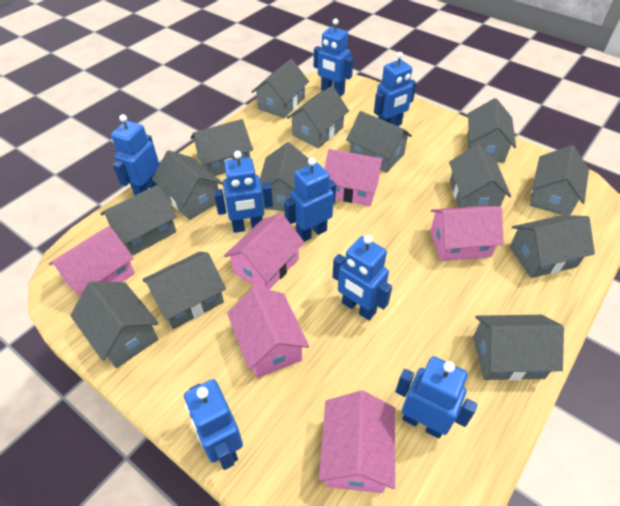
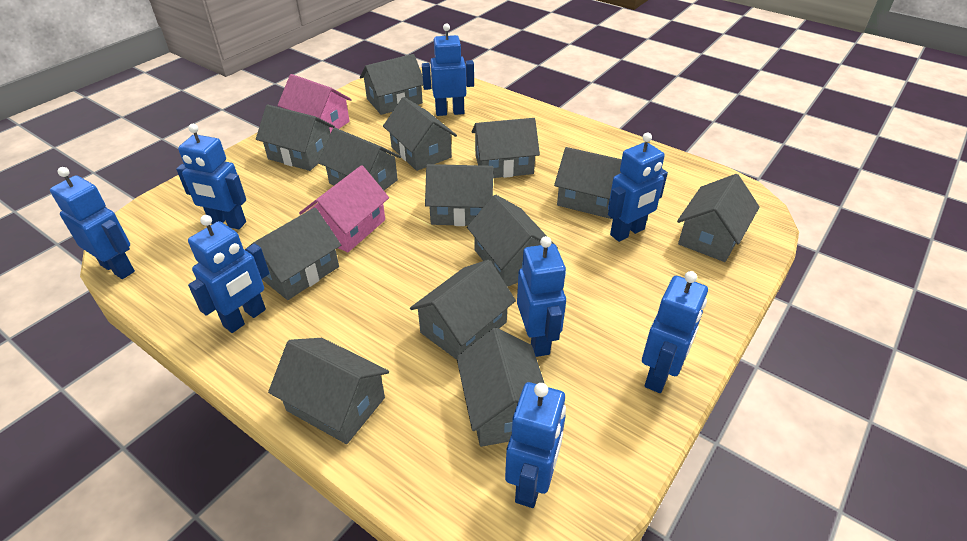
grey house: [70,282,159,368] [100,185,177,256] [142,252,226,329] [152,150,223,220] [190,119,253,176] [252,59,309,118] [260,142,309,211] [287,86,349,148] [346,111,412,173] [449,144,511,207] [468,98,516,163] [473,315,564,381] [510,215,595,278] [530,145,589,215] = 14 -> [245,208,341,300] [256,105,335,171] [268,338,389,444] [318,128,401,190] [360,54,423,115] [383,97,457,171] [410,260,516,360] [425,164,494,226] [456,328,544,447] [467,194,558,287] [471,118,540,178] [554,147,622,219] [677,174,760,262] = 13
pink house: [49,226,135,297] [224,213,305,290] [227,287,309,378] [319,390,395,493] [324,149,384,206] [430,205,504,261] = 6 -> [278,74,352,134] [299,165,389,252] = 2

